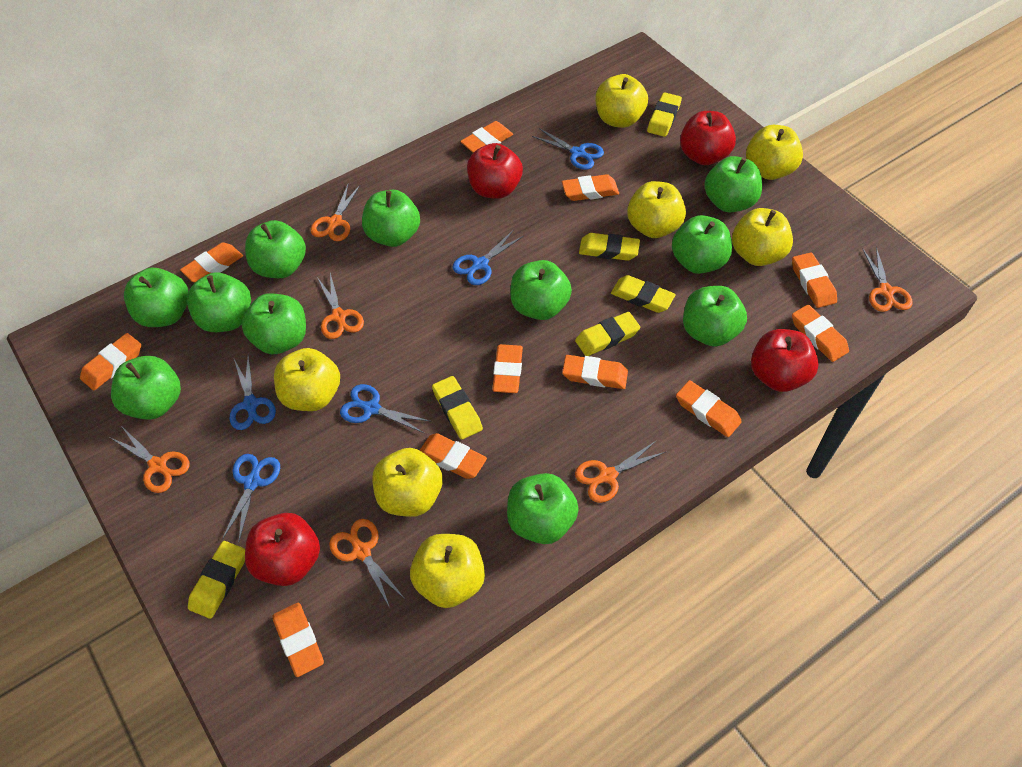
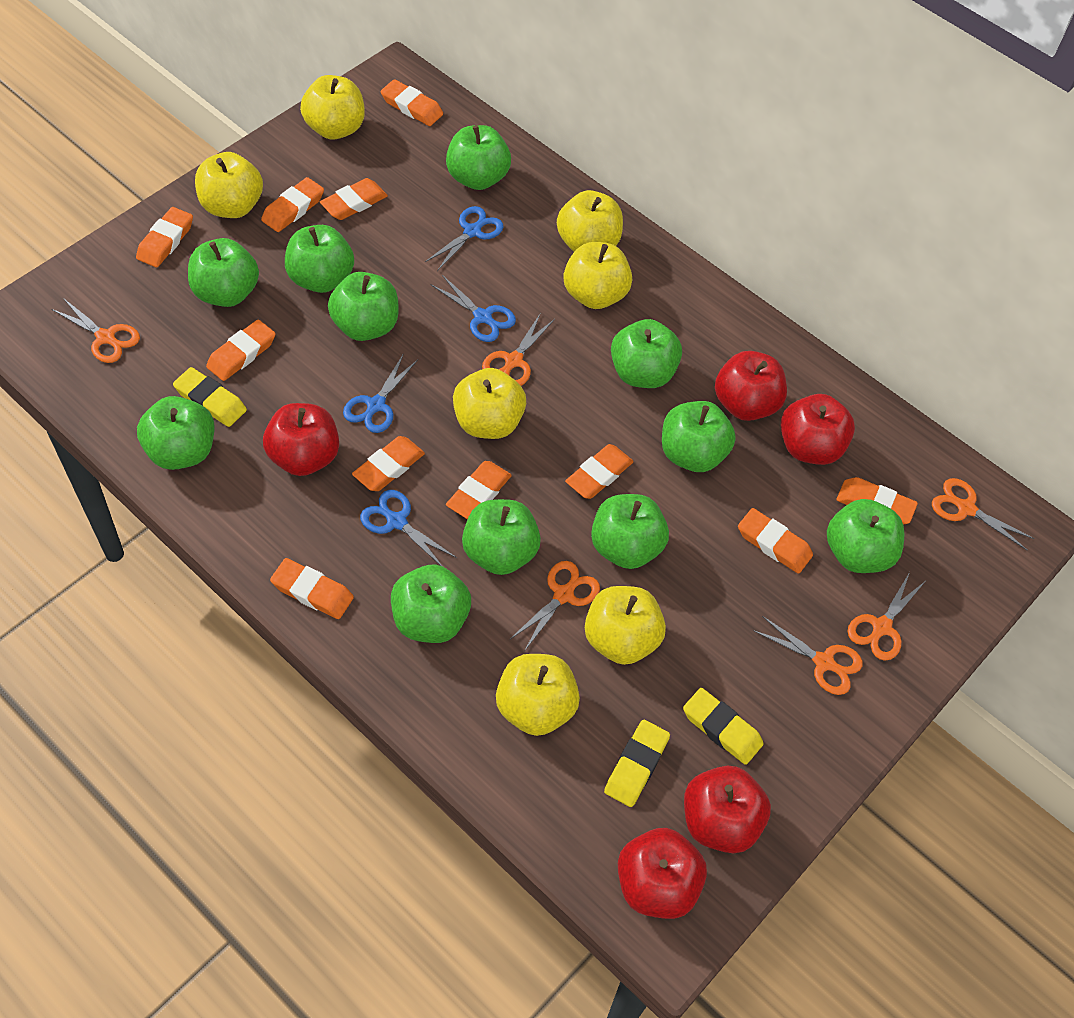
blue scissors: [222,454,280,541] [229,355,276,430] [340,384,430,433] [453,231,523,285] [532,128,604,170] = 5 -> [343,353,418,433] [360,490,457,566] [425,206,504,271] [431,275,516,342] = 4
red apple: [245,513,320,586] [467,143,523,199] [680,111,736,165] [751,329,819,392] = 4 -> [263,403,339,476] [618,828,707,919] [684,766,771,853] [715,351,787,421] [781,394,855,465] = 5
yellow eraser: [188,541,245,619] [432,376,483,440] [575,312,640,356] [579,233,640,261] [611,275,676,313] [647,92,682,137] = 6 -> [173,367,247,427] [604,720,670,807] [683,688,763,765] = 3

